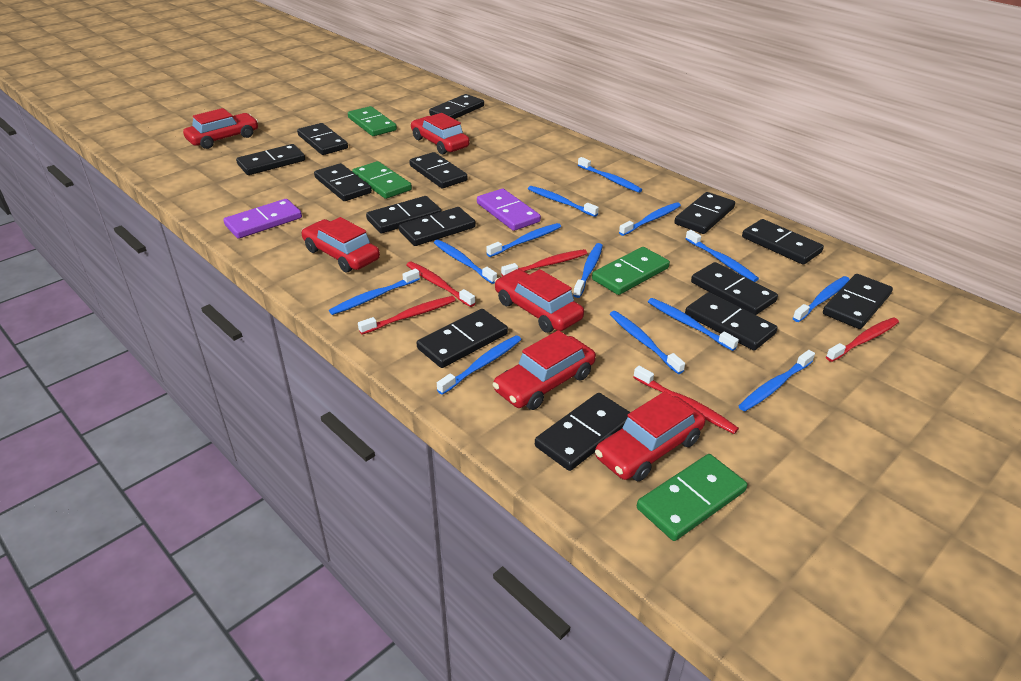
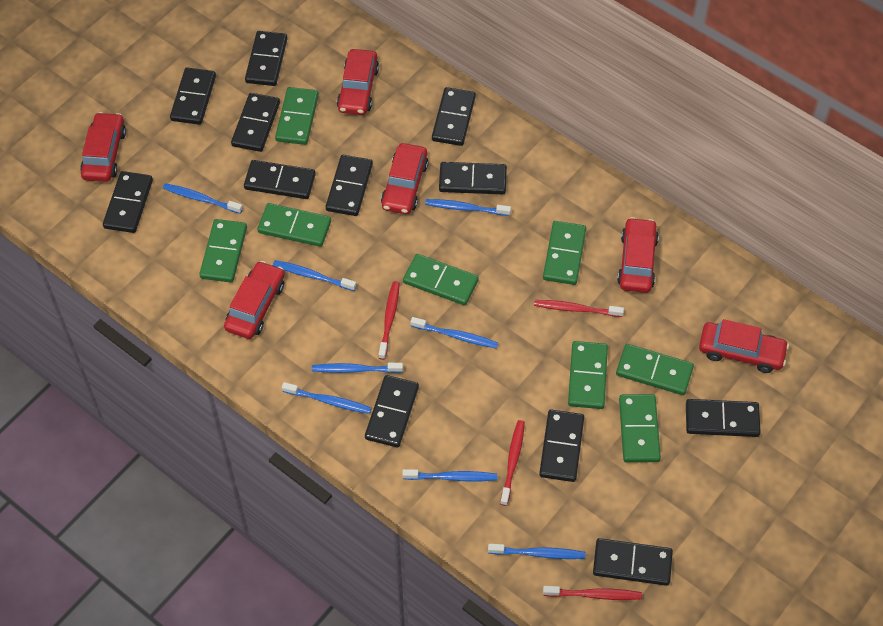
black domino: [236,144,305,175] [297,123,348,155] [314,163,372,201] [366,196,441,233] [399,207,475,246] [409,152,468,188] [417,309,508,368] [429,94,484,119] [535,393,630,471] [674,192,735,234] [685,292,778,351] [691,262,778,315] [742,219,824,265] [823,274,893,329] = 14 -> [103,171,153,233] [170,67,216,125] [231,93,280,152] [244,160,316,199] [245,31,288,86] [326,155,373,216] [365,375,419,448] [432,87,476,146] [439,162,507,194] [539,410,584,482] [593,538,673,586] [686,399,761,437] = 12
blue toothbrush: [329,269,420,315] [434,240,497,284] [437,335,521,395] [486,223,561,257] [528,186,599,217] [573,243,603,298] [578,157,642,193] [610,311,685,374] [619,202,681,236] [648,298,739,351] [685,230,759,282] [739,350,815,411] [793,276,850,322] = 13 -> [163,183,243,214] [273,260,356,291] [282,382,372,414] [312,363,403,373] [402,469,497,481] [411,317,498,349] [425,199,511,216] [488,544,585,559] = 8
green domino: [348,106,397,136] [352,161,412,199] [592,247,670,295] [637,454,747,541] = 4 -> [199,219,247,283] [257,203,331,247] [275,87,319,145] [403,254,479,305] [543,221,586,285] [568,341,608,409] [616,344,694,395] [619,394,661,462] = 8
purple domino: [223,199,302,239] [477,189,541,231] = 2 -> none = 0
red toothbrush: [358,296,456,334] [406,261,475,307] [501,249,588,276] [633,366,739,434] [826,318,899,362] = 5 -> [378,281,400,360] [500,420,525,506] [534,300,624,317] [543,586,642,600] = 4

